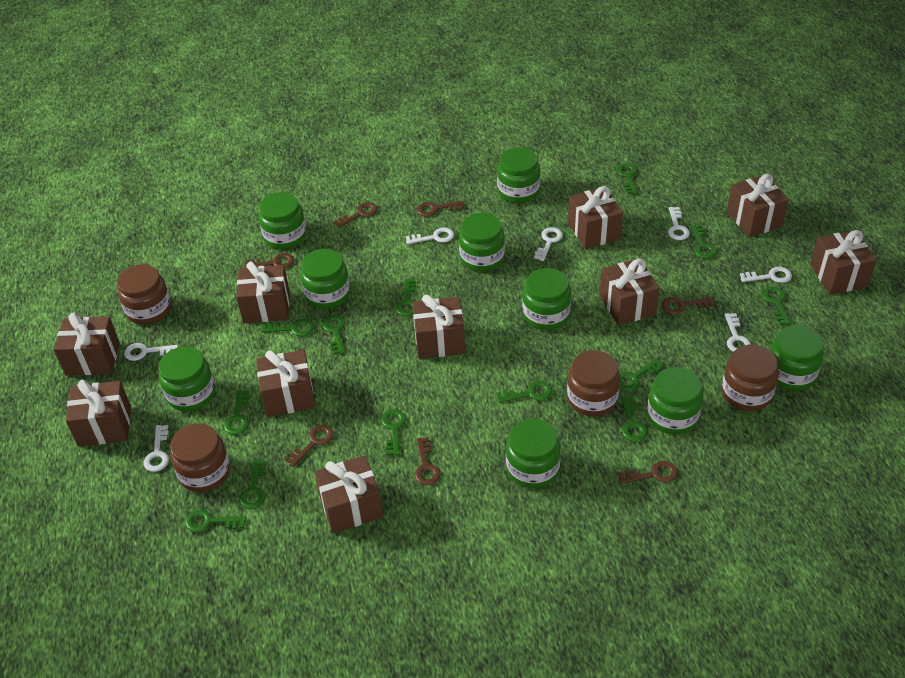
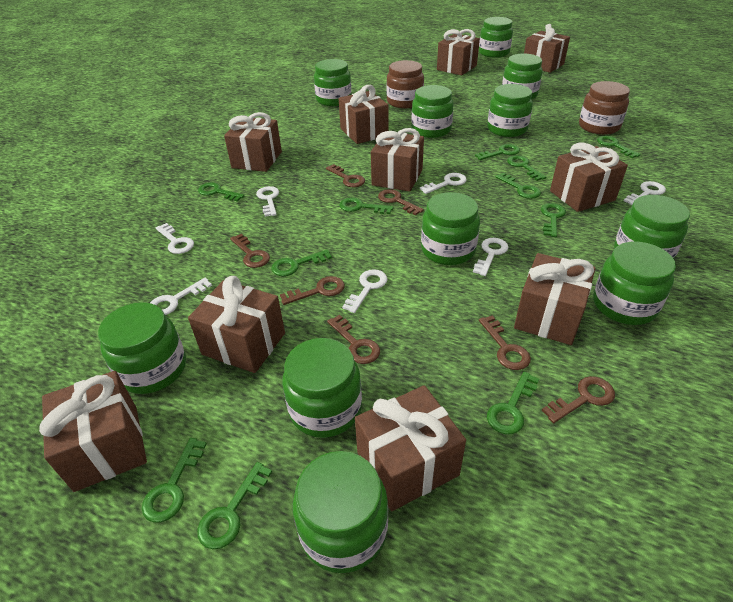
brown jar: [117,264,171,325] [170,423,230,492] [567,350,620,417] [721,345,779,411] = 4 -> [387,60,424,108] [579,81,630,135] = 2
green jar: [159,347,215,412] [259,192,306,249] [301,249,350,309] [459,213,505,272] [497,147,540,203] [506,419,561,488] [522,268,571,330] [647,367,703,435] [770,325,824,391] = 9 -> [98,302,186,394] [282,338,362,438] [293,451,388,573] [314,59,351,106] [411,85,453,138] [421,192,480,265] [479,17,513,58] [487,84,533,137] [502,54,543,99] [593,242,676,325] [614,195,690,259] = 11
green key: [185,510,246,532] [224,390,249,435] [239,459,266,509] [261,319,314,336] [322,315,345,355] [381,409,406,456] [395,279,416,316] [497,381,552,403] [616,163,638,194] [620,358,664,391] [621,396,648,442] [691,224,717,259] [762,287,792,325] = 13 -> [142,438,207,522] [197,462,272,549] [198,183,245,202] [271,249,332,276] [339,197,394,214] [475,144,520,160] [487,371,539,434] [495,172,541,199] [507,155,546,181] [541,203,566,237] [597,136,641,158] = 11

